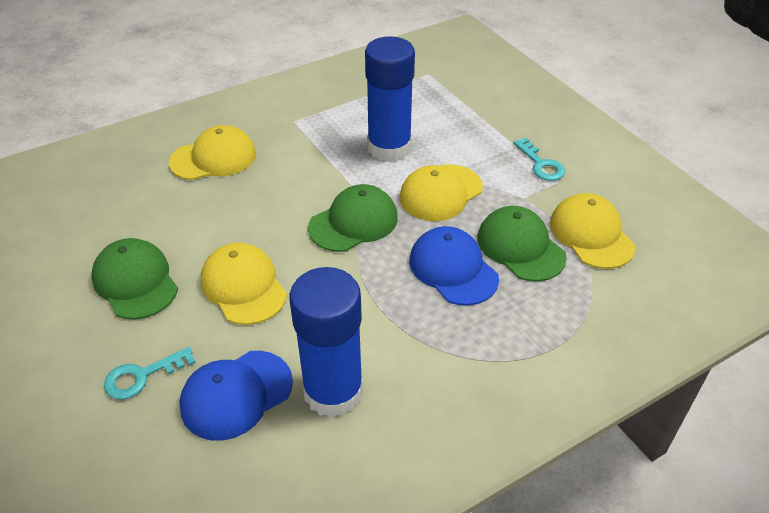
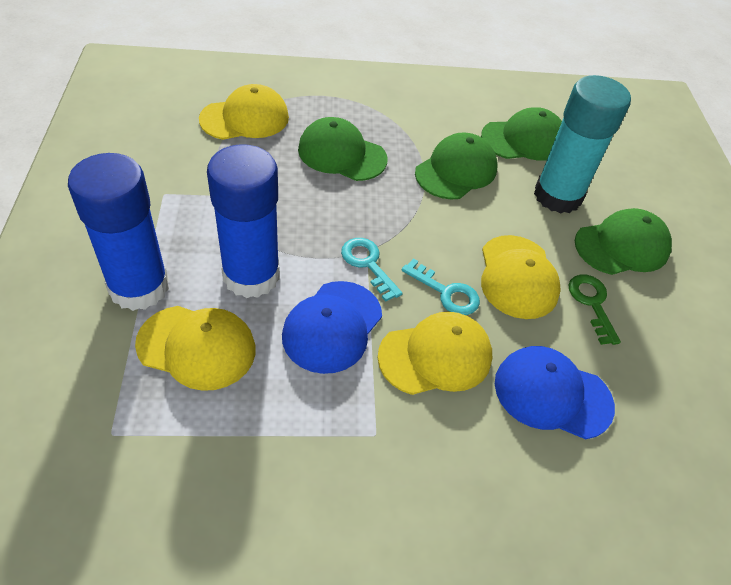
green cap: [91,238,178,320] [308,184,398,252] [477,206,567,282] = 3 -> [298,117,388,181] [415,133,497,200] [481,107,562,161] [575,208,672,275] = 4
green key: none = 0 -> [568,274,621,345] = 1
turquoise glue stick: none = 0 -> [534,75,631,214] = 1

